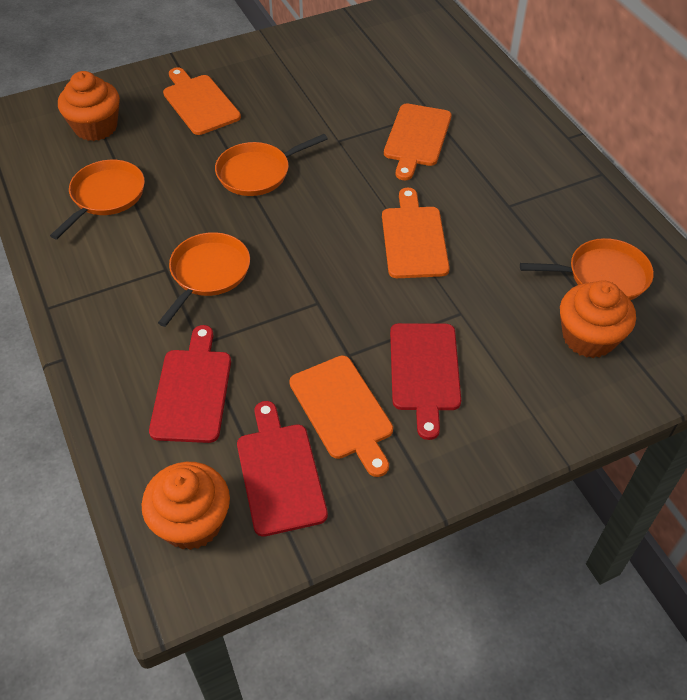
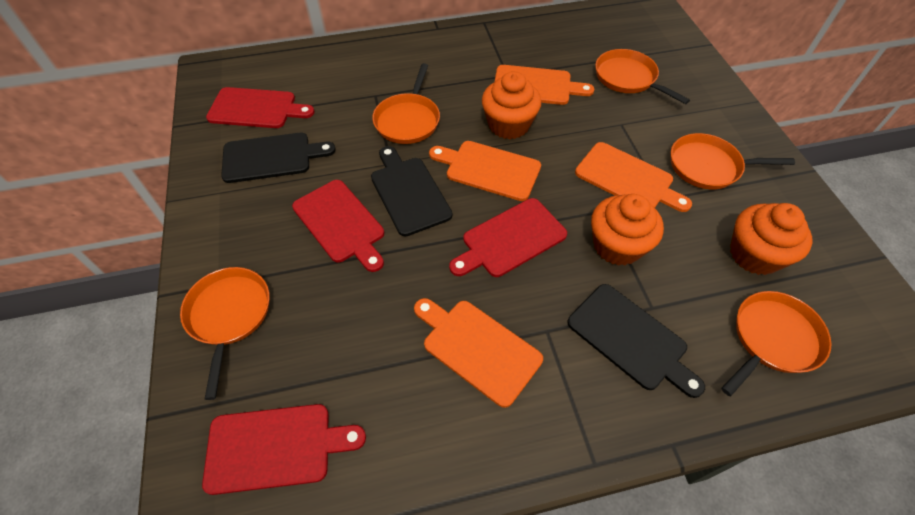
black cutting board: none = 0 -> [221,133,336,183] [371,146,452,237] [567,284,705,398] = 3
orange pan: [50,160,145,239] [158,232,250,327] [215,134,328,196] [520,238,654,300] = 4 -> [180,267,270,400] [372,63,440,144] [595,49,690,104] [671,133,795,189] [721,291,832,396] = 5
red cutting board: [149,325,231,443] [237,401,328,537] [390,323,461,440] = 3 -> [202,404,366,495] [206,87,314,128] [292,180,384,272] [449,198,567,277] = 4

